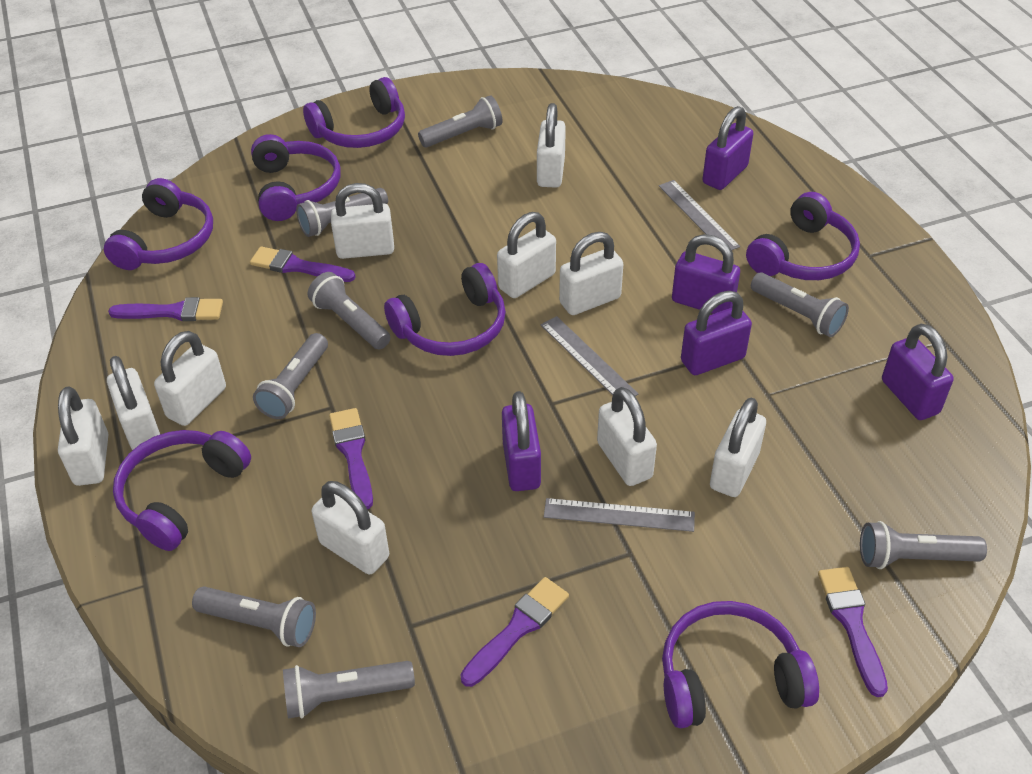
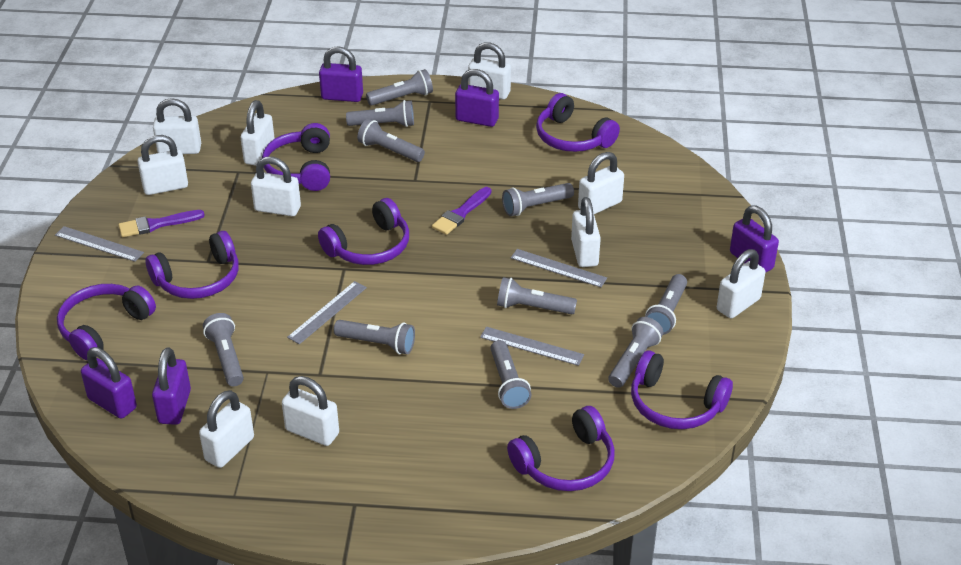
grey flashlight: [192,586,316,647] [253,333,328,419] [283,661,415,718] [296,188,388,237] [308,272,391,350] [418,96,503,148] [751,273,849,337] [860,521,987,569] = 8 -> [203,313,244,386] [334,320,415,354] [346,100,414,127] [357,119,425,162] [366,69,433,106] [490,340,531,409] [497,277,577,314] [502,183,574,216] [608,317,663,388] [645,274,687,335] = 10
grey ruler: [541,316,638,396] [544,498,695,532] [659,180,740,250] = 3 -> [55,226,144,262] [287,281,367,344] [480,327,584,366] [511,249,607,287] = 4
purple brush: [108,297,223,321] [250,246,355,282] [329,408,373,509] [460,577,569,687] [818,567,888,697] = 5 -> [118,210,205,237] [432,187,491,235] = 2

